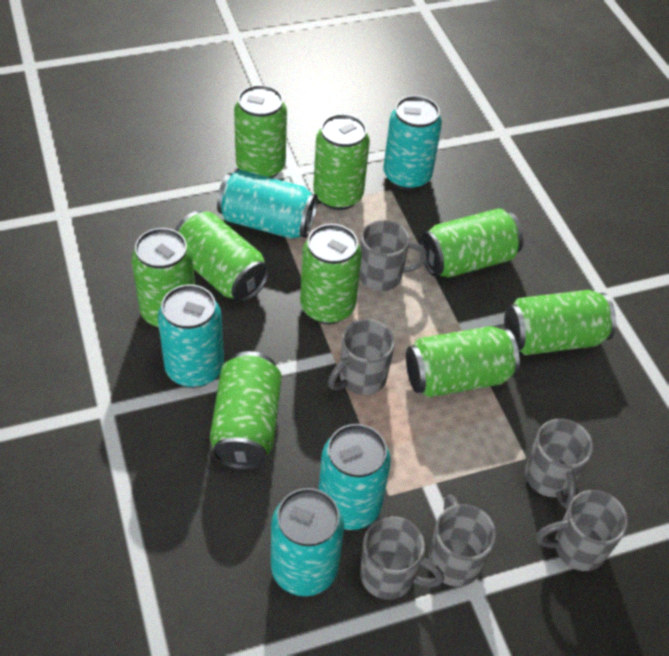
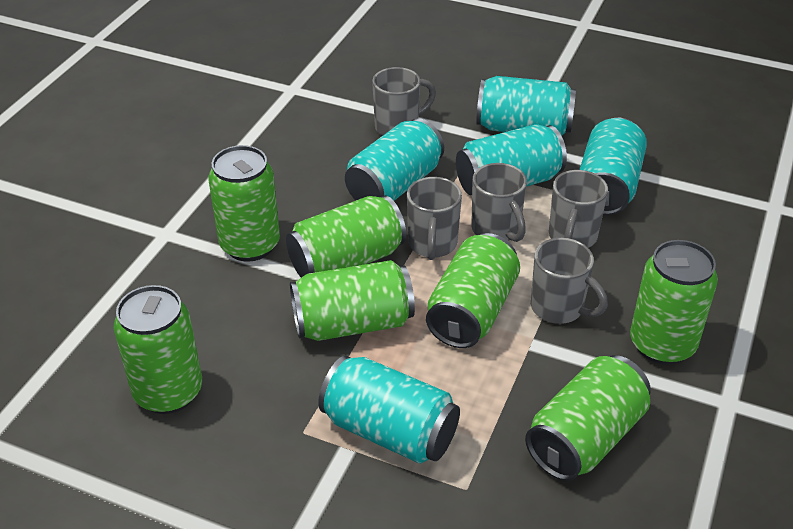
green can: [132,228,195,328] [175,211,270,302] [210,351,282,470] [234,85,287,178] [300,224,362,324] [313,114,370,210] [406,326,520,397] [420,208,524,278] [504,290,616,355] = 9 -> [114,285,202,414] [208,145,280,262] [286,195,406,278] [290,260,415,341] [426,233,520,348] [525,355,651,481] [630,240,718,365] = 7
grey mug: [328,319,395,395] [359,220,427,291] [360,516,444,600] [428,494,496,587] [525,419,593,509] [536,490,628,571] = 6 -> [372,67,436,135] [407,177,462,260] [471,163,527,242] [531,238,608,324] [549,170,608,248] = 5

